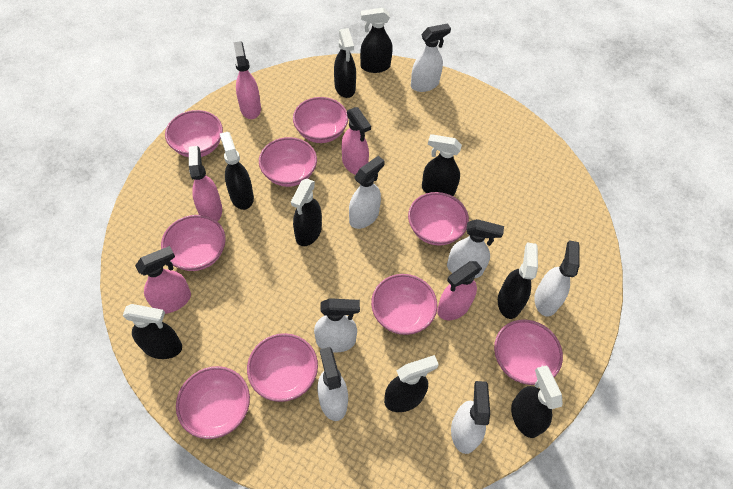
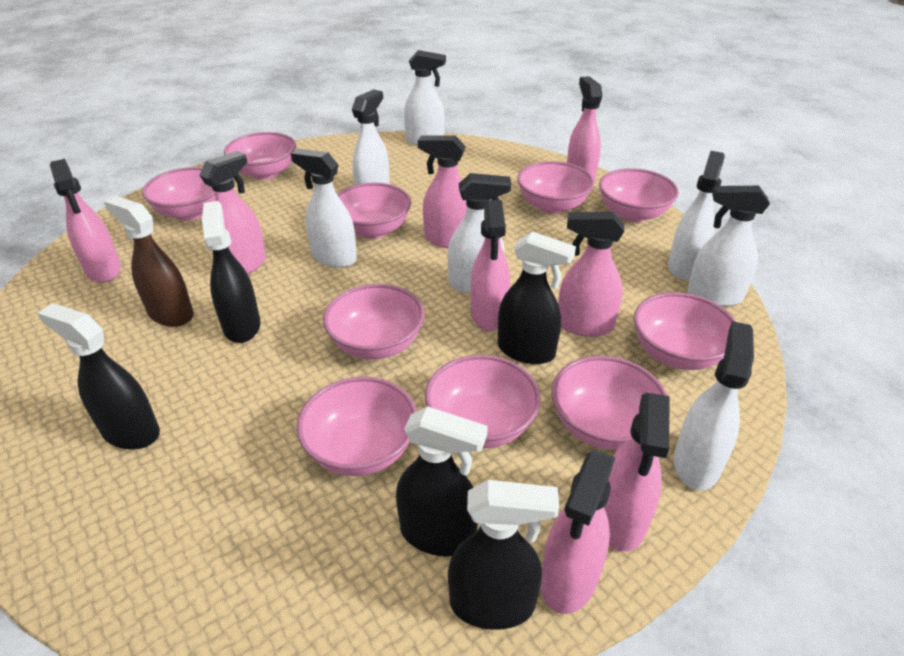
black spray bottle: [123,304,182,359] [220,132,254,210] [291,179,322,246] [334,28,356,98] [360,8,393,73] [384,355,439,412] [422,134,462,196] [498,242,538,319] [511,365,563,438] = 9 -> [37,303,160,450] [202,201,261,343] [396,406,488,557] [448,480,559,630] [498,231,576,364] = 5
brown spray bottle: none = 0 -> [104,196,194,327] = 1
pink bowl: [161,215,226,271] [165,110,223,157] [176,366,250,439] [247,333,318,402] [259,137,317,187] [293,97,348,143] [371,274,437,335] [408,192,469,246] [494,320,563,385] = 9 -> [142,167,216,221] [224,132,296,180] [297,377,417,476] [323,284,425,360] [337,183,411,239] [425,355,541,448] [517,161,594,214] [551,356,667,450] [599,168,679,222] [634,292,736,370] = 10
pink spray bottle: [135,246,191,314] [189,146,222,222] [234,41,261,119] [342,107,371,175] [437,261,482,320] = 5 -> [50,159,121,283] [199,151,266,274] [418,135,467,248] [471,200,510,331] [541,450,616,614] [558,212,624,337] [567,76,602,181] [604,392,669,552] = 8

